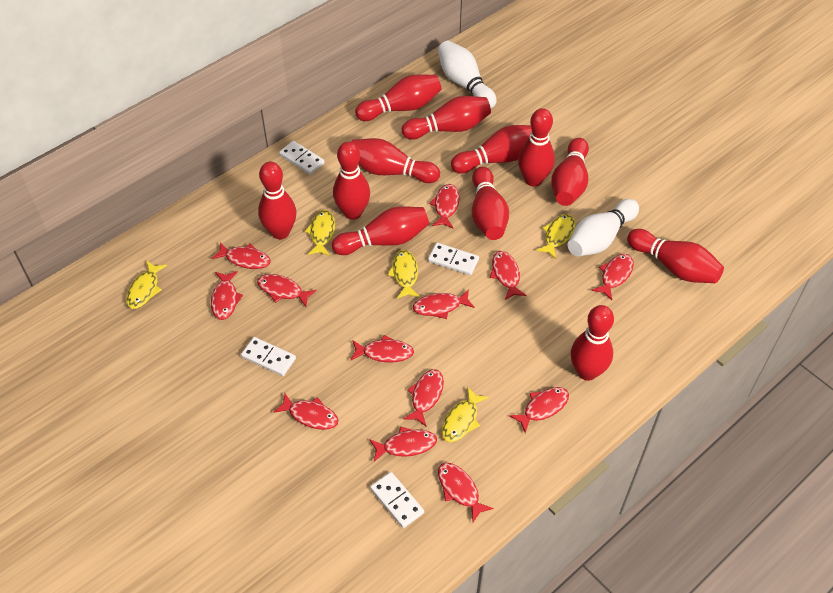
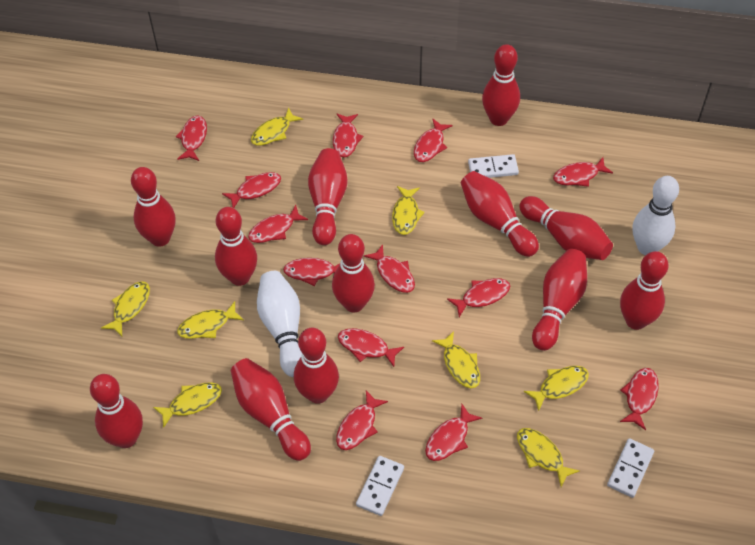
white domino: [241,337,296,376] [279,141,325,175] [370,472,424,528] [428,243,479,275] = 4 -> [356,456,404,516] [468,154,519,178] [607,438,654,498] = 3
yellow fish: [126,260,167,309] [304,210,335,256] [388,250,420,299] [442,387,489,442] [536,214,575,259] = 5 -> [101,281,150,336] [153,383,222,428] [177,301,244,339] [251,107,303,146] [392,186,425,235] [432,331,480,388] [517,428,580,487] [524,366,589,411] = 8

